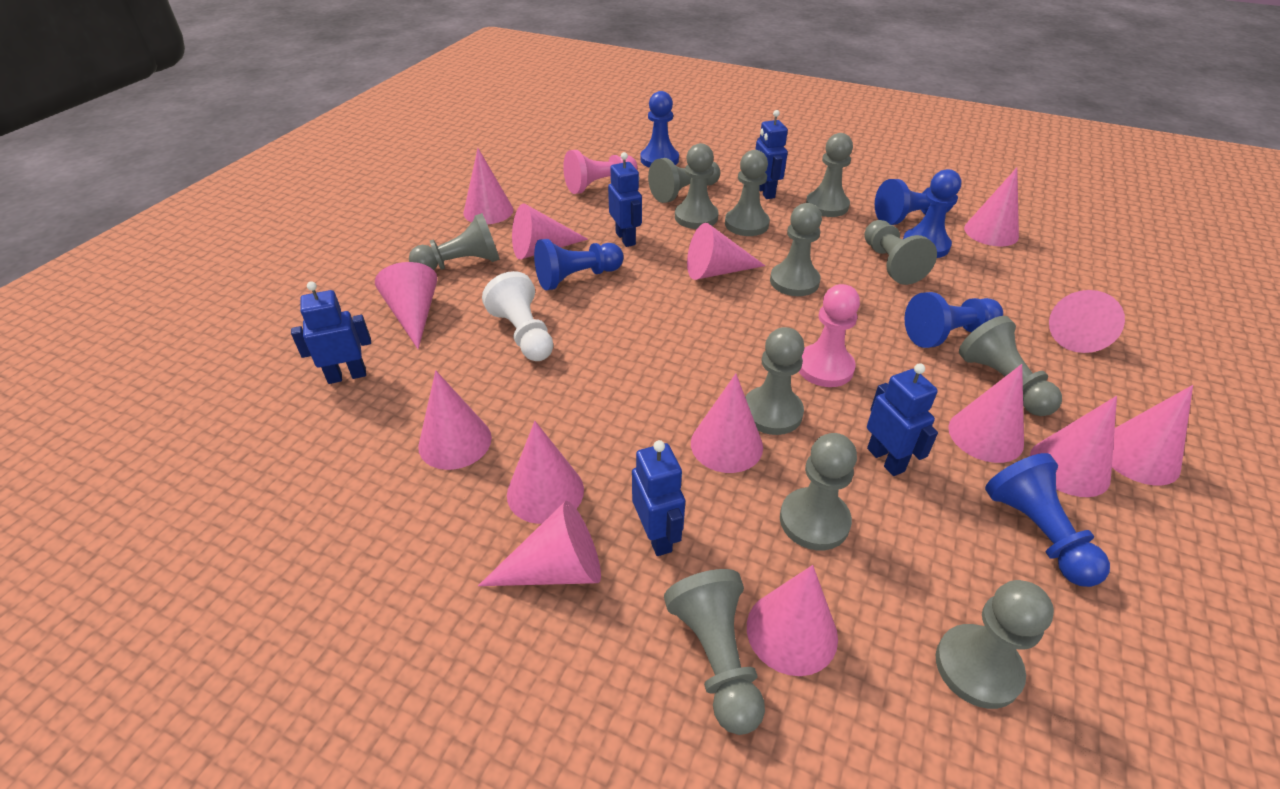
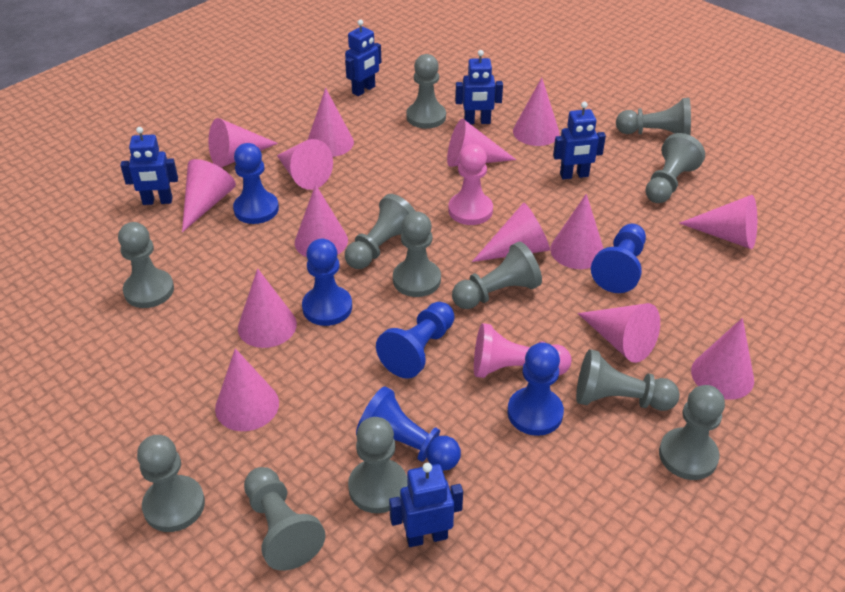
white pawn: [482,271,553,361] = 1 -> none = 0

